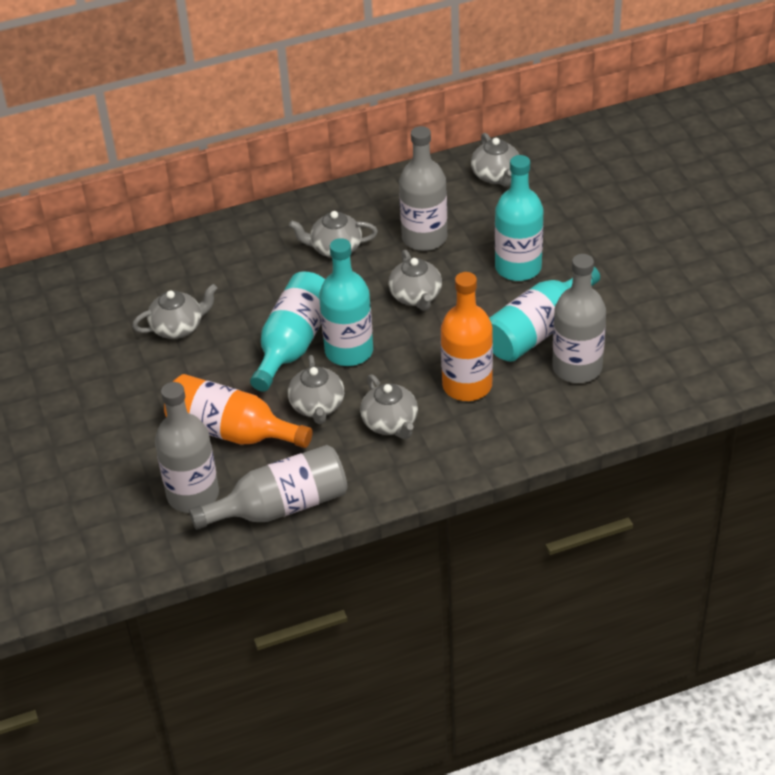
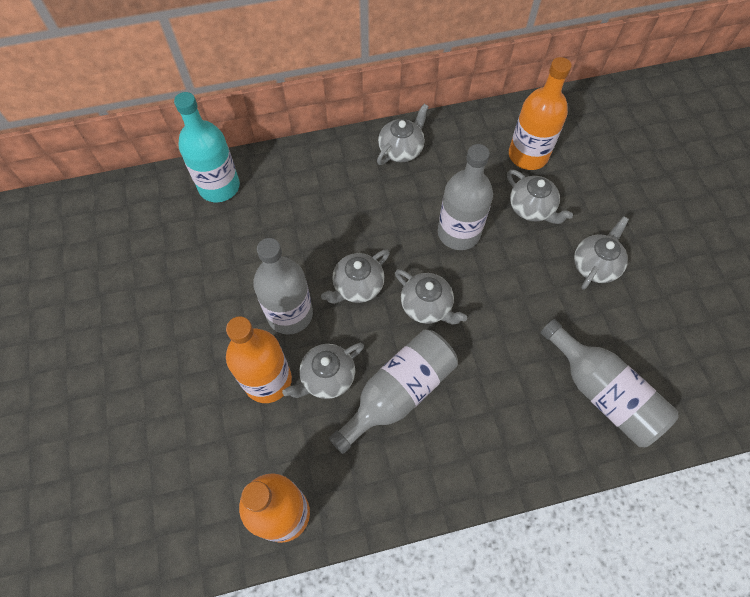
orange bottle: [164,374,313,448] [441,272,493,401] = 2 -> [226,316,292,403] [239,473,310,543] [509,57,572,170] = 3
turquoise bottle: [250,272,325,392] [319,238,373,366] [489,267,600,362] [495,155,544,281] = 4 -> [174,92,240,202] = 1

